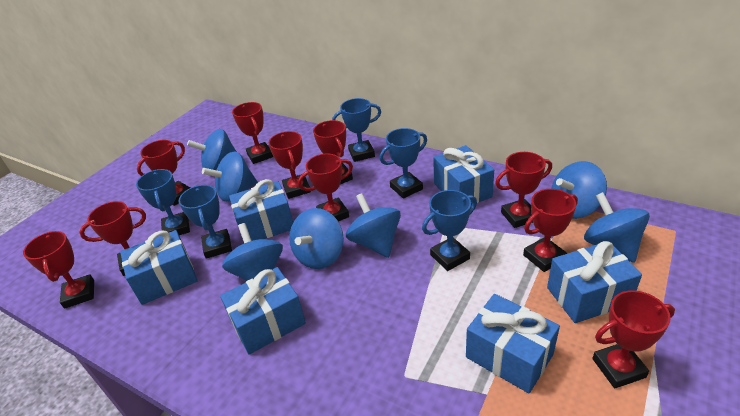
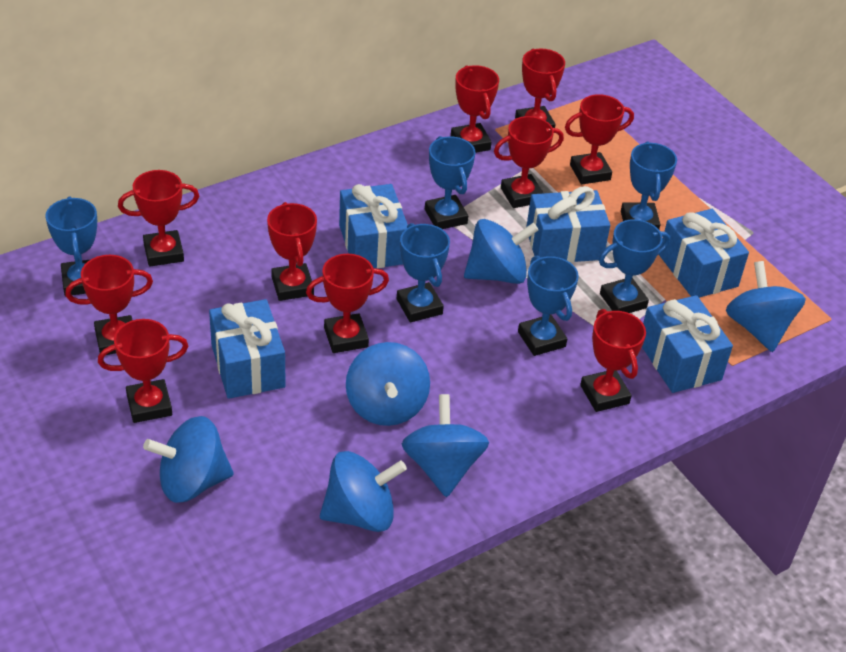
blue gift: [120,230,197,305] [220,267,306,355] [229,179,293,241] [433,145,494,205] [466,294,560,393] [547,241,642,323] = 6 -> [209,299,286,399] [339,184,408,268] [526,186,610,263] [642,295,733,393] [659,209,749,298] = 5
blue spinning top: [187,129,237,170] [202,151,257,202] [222,223,283,281] [289,208,344,269] [346,193,401,258] [551,161,607,219] [584,192,650,263] = 7 -> [143,416,234,503] [320,451,407,532] [346,342,430,426] [402,394,489,497] [464,219,539,284] [726,261,806,352] = 6
blue trophy: [136,169,190,235] [179,185,232,259] [332,98,381,162] [380,128,427,199] [422,190,477,271] = 5 -> [46,197,97,295] [397,223,450,323] [425,136,475,229] [518,256,579,356] [599,219,670,313] [621,142,677,229] = 6

